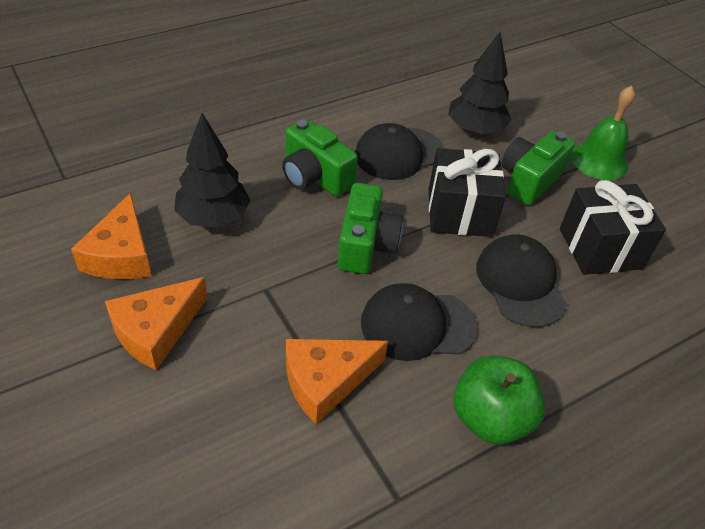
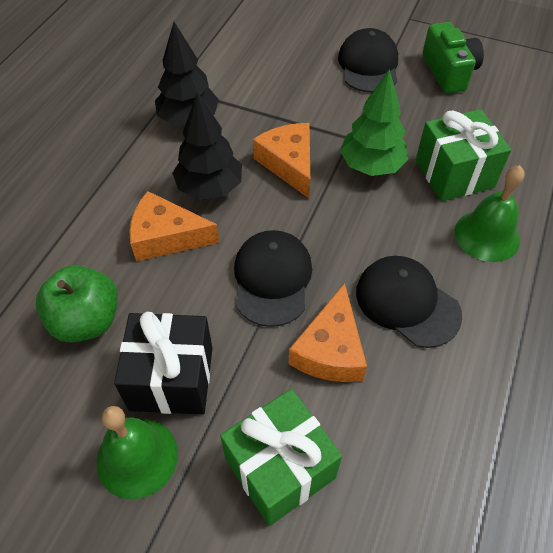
black gift: [428,148,506,237] [560,180,666,275] = 2 -> [114,312,213,415] = 1
green bell: [571,86,635,180] = 1 -> [96,406,178,499] [455,165,524,262] = 2
green camera: [282,119,358,196] [338,183,403,274] [501,130,575,205] = 3 -> [423,22,484,93] = 1
green gift: none = 0 -> [220,389,342,526] [416,109,511,201] = 2
green tree: none = 0 -> [340,69,408,176] = 1

